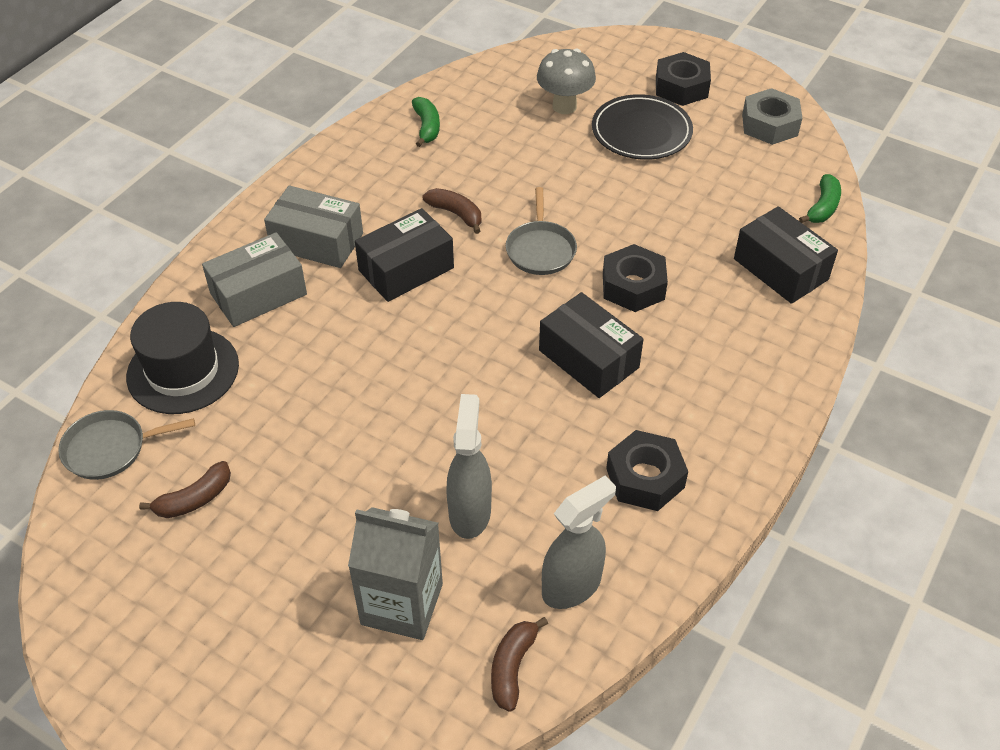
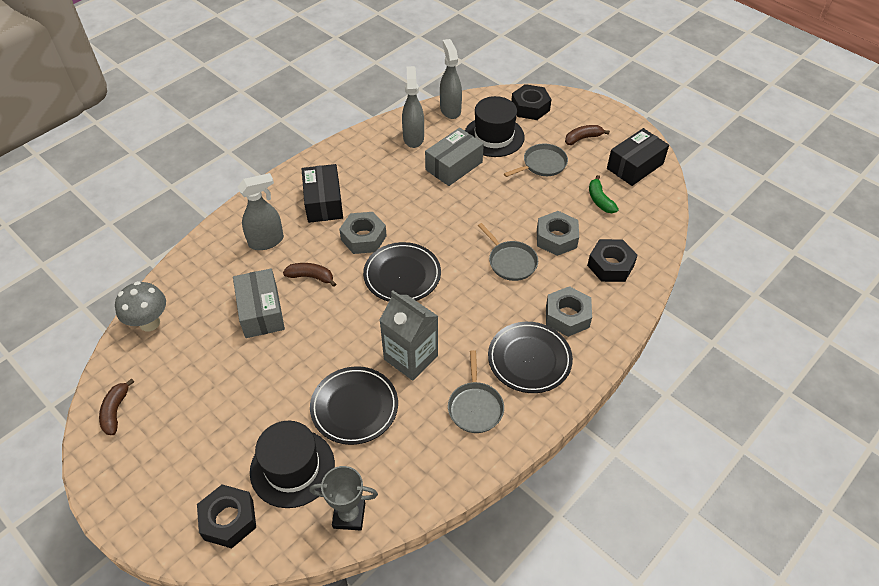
black box: [355,208,454,302] [539,292,644,398] [734,206,838,304] = 3 -> [302,164,343,223] [607,128,669,186] = 2
black hat: [126,302,239,414] = 1 -> [250,421,335,508] [465,96,525,157] = 2
black plate: [592,94,693,160] = 1 -> [310,366,398,445] [363,242,441,302] [488,322,573,393] = 3
green banana: [412,97,440,147] [799,174,841,223] = 2 -> [589,175,619,213] = 1
grey nut: [742,88,802,145] = 1 -> [339,212,387,254] [537,211,579,256] [546,286,592,337] = 3
grey pan: [58,410,195,480] [506,187,577,275] = 2 -> [448,350,504,433] [478,223,538,281] [504,144,568,177] = 3
grey spray bottle: [446,394,492,539] [542,476,616,609] = 2 -> [238,173,284,250] [402,66,424,148] [440,39,462,119] = 3
grey trophy: none = 0 -> [309,466,378,531] = 1

